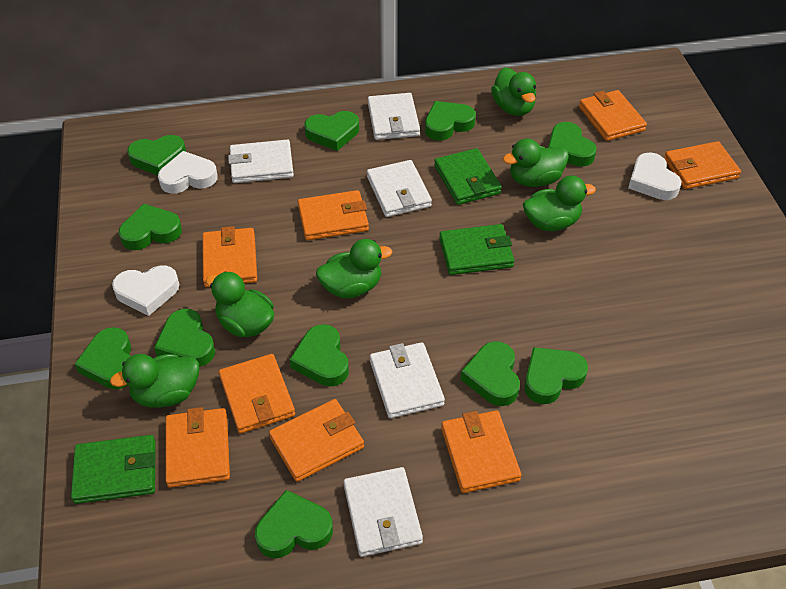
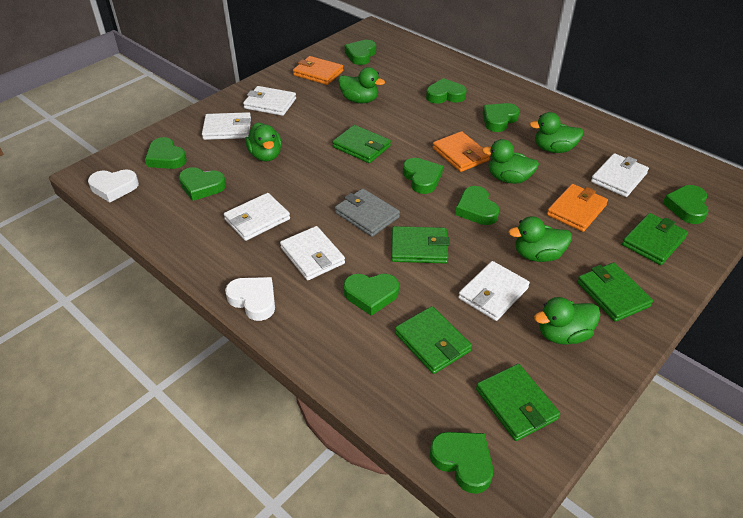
green heart: [75,327,131,389] [119,204,182,250] [127,135,186,175] [154,309,215,367] [255,490,333,558] [290,324,349,386] [304,111,359,151] [425,101,476,141] [460,341,520,406] [524,347,588,404] [548,122,596,167] = 11 -> [145,137,187,169] [179,167,226,201] [343,274,399,316] [345,40,376,65] [403,158,443,194] [426,78,466,104] [430,432,493,494] [455,186,499,225] [483,103,519,132] [663,185,709,224] = 10
green wallet: [71,435,156,504] [434,148,502,205] [439,224,514,275] = 3 -> [332,125,391,163] [391,226,450,263] [395,306,472,374] [476,364,560,441] [577,262,653,322] [622,213,688,265] = 6
grey wallet: none = 0 -> [335,188,400,237] = 1
orange wallet: [165,407,230,488] [202,226,257,287] [219,354,295,434] [269,399,364,482] [298,190,369,240] [441,410,522,493] [579,90,647,141] [664,141,741,189] = 8 -> [293,56,343,85] [433,131,490,172] [547,184,608,232] = 3
white heart: [112,265,179,316] [158,151,218,194] [628,153,681,200] = 3 -> [88,169,139,203] [225,277,275,321] = 2
white wallet: [228,140,294,183] [344,467,423,557] [367,160,432,217] [368,93,420,140] [370,342,445,418] = 5 -> [202,112,251,140] [224,193,290,241] [243,86,296,116] [280,226,345,280] [458,261,530,321] [591,153,649,197] = 6

